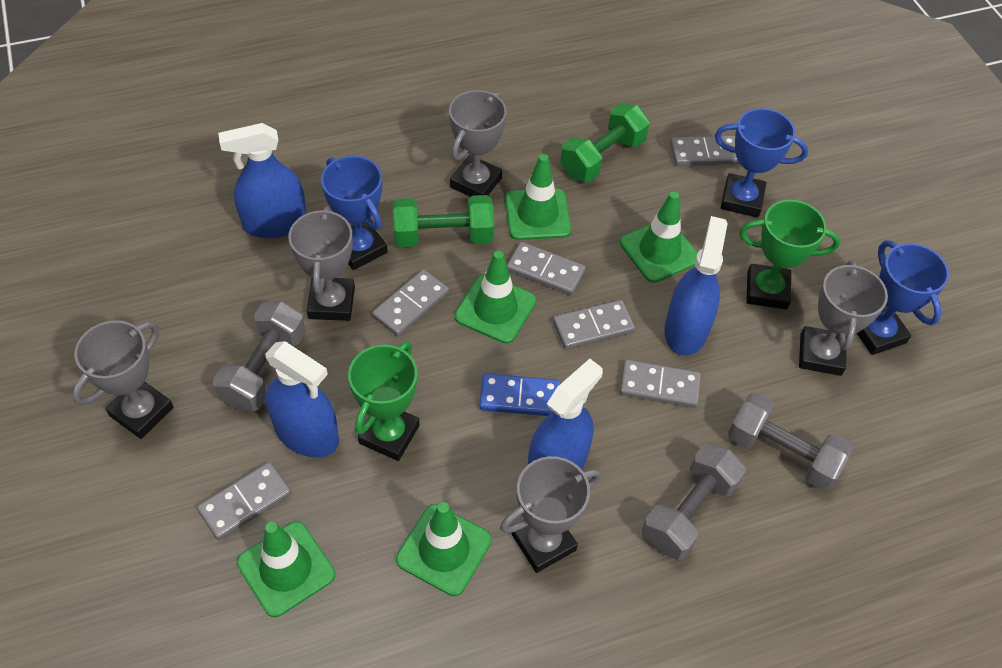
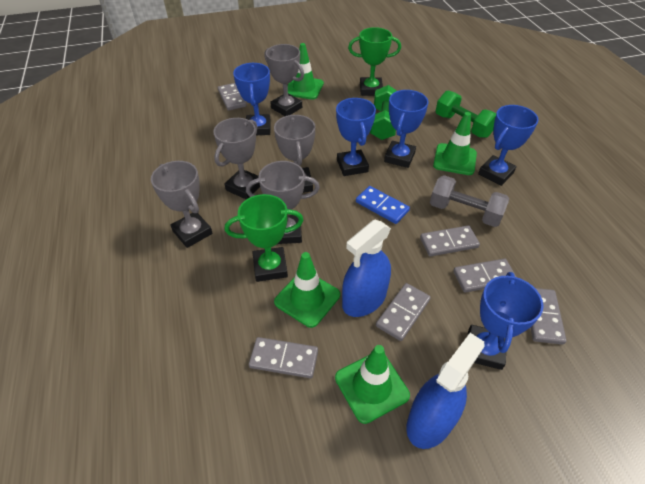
blue spray bottle: [218,123,307,238] [265,341,339,457] [528,359,603,470] [664,216,728,356] = 4 -> [342,220,391,317] [406,333,485,449] = 2
blue trophy: [321,156,388,270] [715,108,808,218] [857,241,949,355] = 3 -> [233,63,271,135] [336,98,376,176] [384,90,429,168] [468,272,544,370] [478,105,539,186] = 5
green traffic cone: [237,521,335,617] [396,502,492,596] [455,251,536,344] [505,154,571,240] [620,192,698,283] = 5 -> [274,252,340,328] [288,43,324,100] [335,345,410,424] [433,112,477,175] = 4
grey dumbbell: [213,301,306,411] [642,443,746,560] [728,392,853,491] = 3 -> [430,175,509,227] = 1

